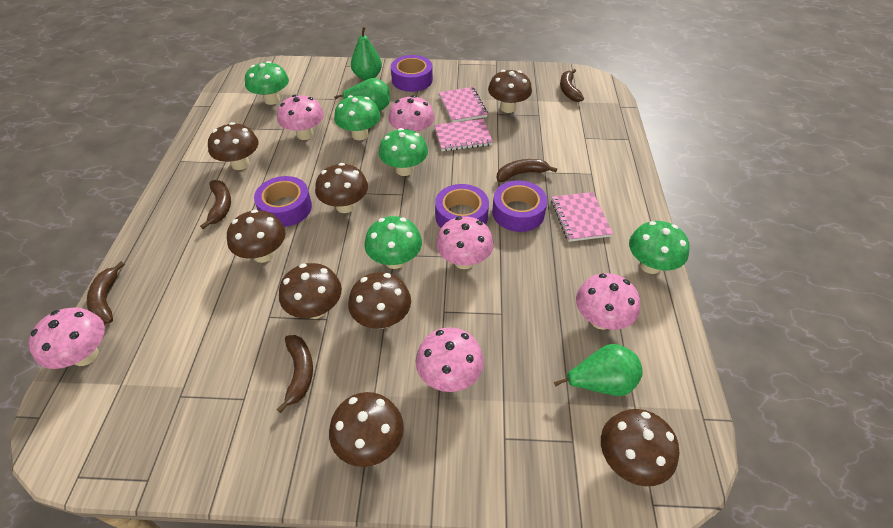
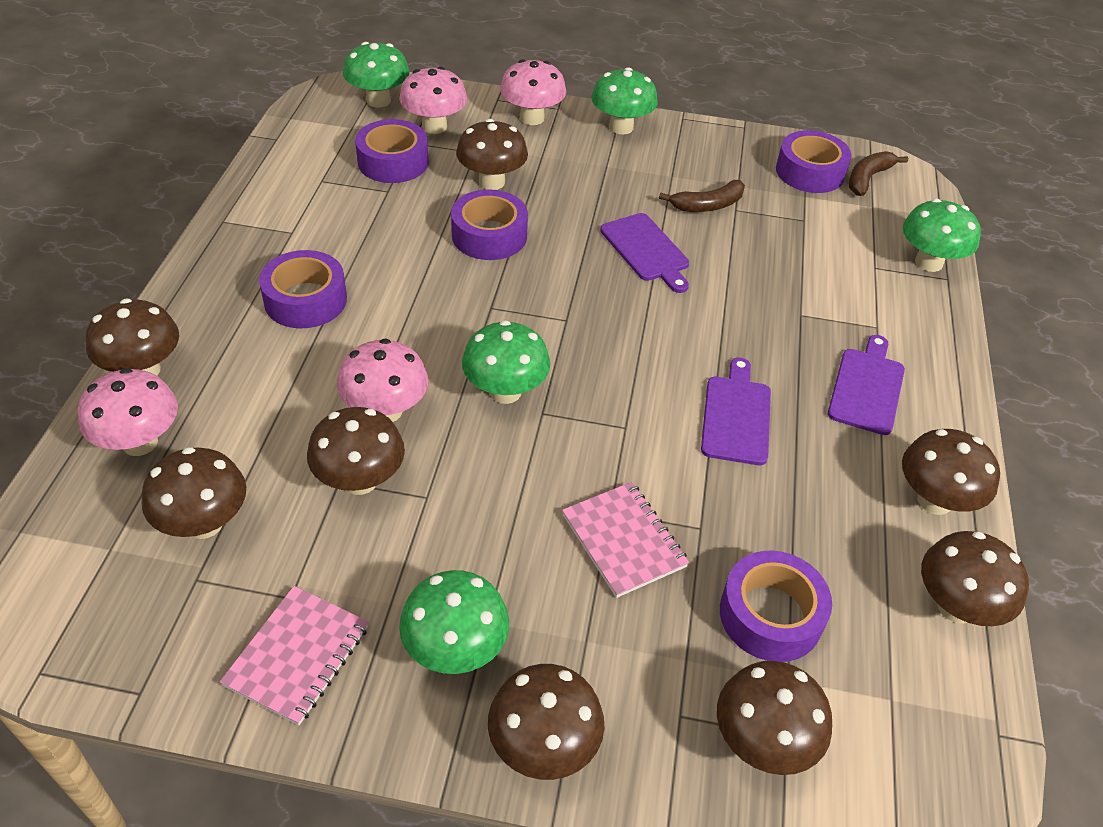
brown banana: [87,262,125,324] [200,180,231,229] [277,335,313,413] [496,159,557,182] [560,69,584,102] = 5 -> [659,180,745,212] [849,151,908,196] = 2
green pear: [334,78,390,111] [351,27,382,80] [554,344,642,396] = 3 -> none = 0
pink mushroom: [28,307,105,369] [277,95,324,140] [388,95,435,135] [416,327,484,392] [436,216,494,269] [576,273,640,330] = 6 -> [78,368,178,456] [337,339,428,422] [399,67,467,134] [500,59,566,125] = 4
pink notebook: [434,119,493,151] [439,87,488,123] [551,192,613,242] = 3 -> [220,586,369,725] [562,482,689,598] = 2
purple cutting board: none = 0 -> [600,213,689,293] [701,358,771,465] [828,335,905,435] = 3
purple tape: [254,176,312,227] [391,55,433,92] [435,184,489,228] [492,180,547,232] = 4 -> [259,250,347,328] [355,119,428,183] [451,189,528,260] [720,550,832,662] [776,130,852,193] = 5

